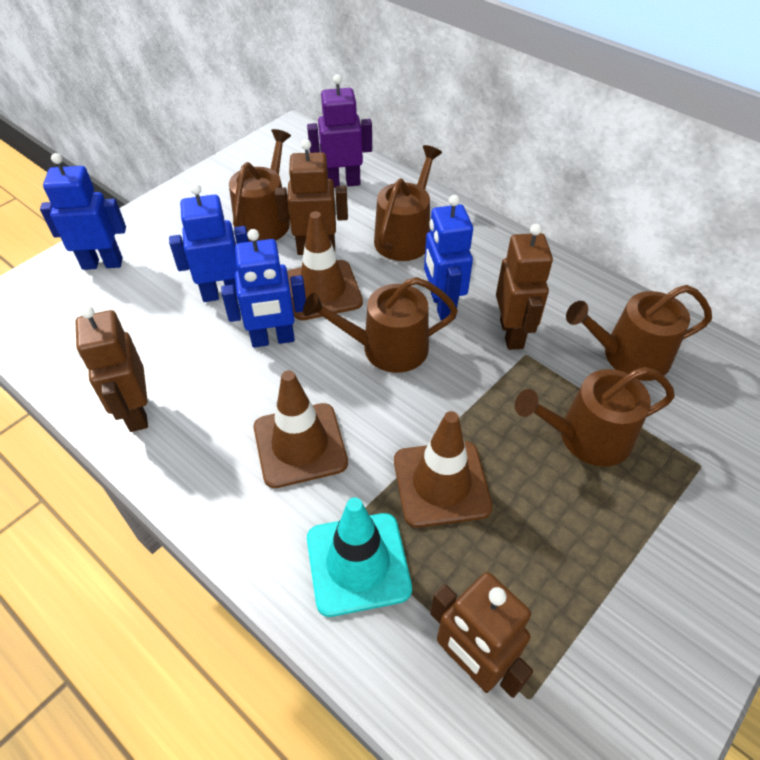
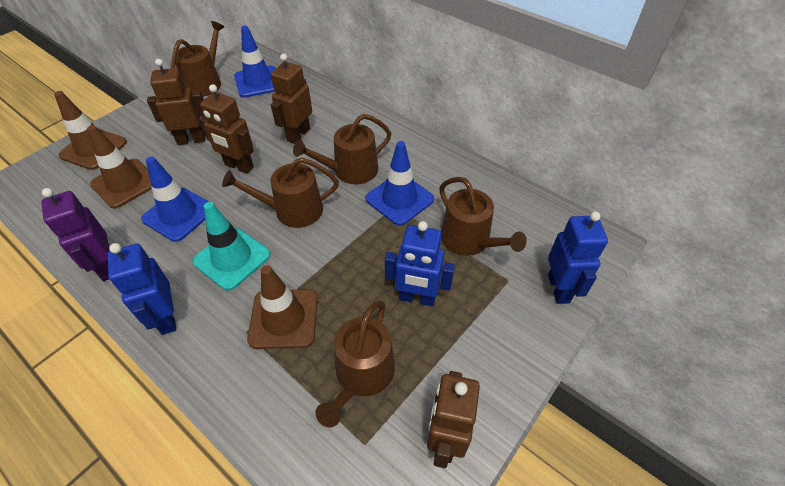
blue robot: [40,153,126,270] [169,183,249,302] [221,229,306,348] [424,195,473,321] = 4 -> [107,243,176,335] [385,221,455,307] [548,211,608,304] = 3
blue traffic cone: none = 0 -> [141,157,209,242] [234,26,276,98] [365,141,434,226] = 3

